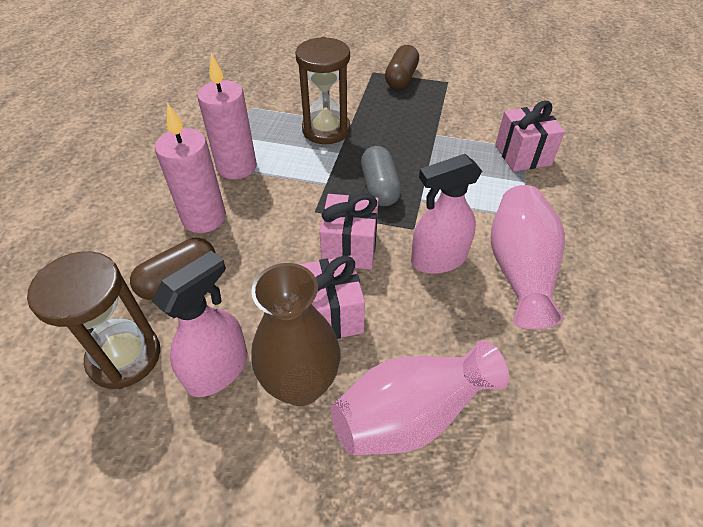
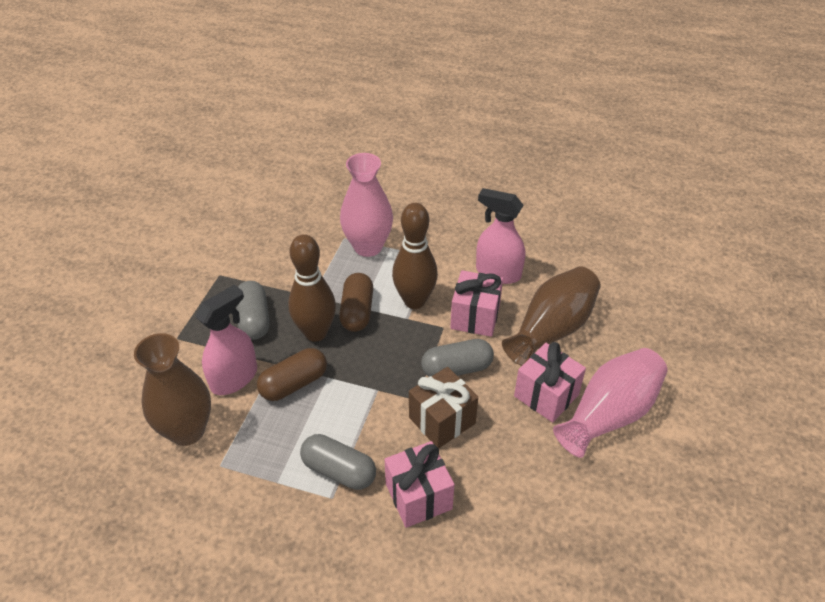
brown bowling pin: none = 0 -> [288,234,336,342] [392,203,438,309] = 2
brown gift: none = 0 -> [409,367,478,449] = 1
brown hourglass: [27,251,160,389] [295,37,350,144] = 2 -> none = 0
brown vase: [251,263,341,406] = 1 -> [134,333,211,446] [502,266,601,366] = 2
grey capsule: [361,146,401,206] = 1 -> [236,281,270,340] [300,434,376,490] [421,339,494,377] = 3
pink candle: [155,103,226,233] [197,53,257,179] = 2 -> none = 0

